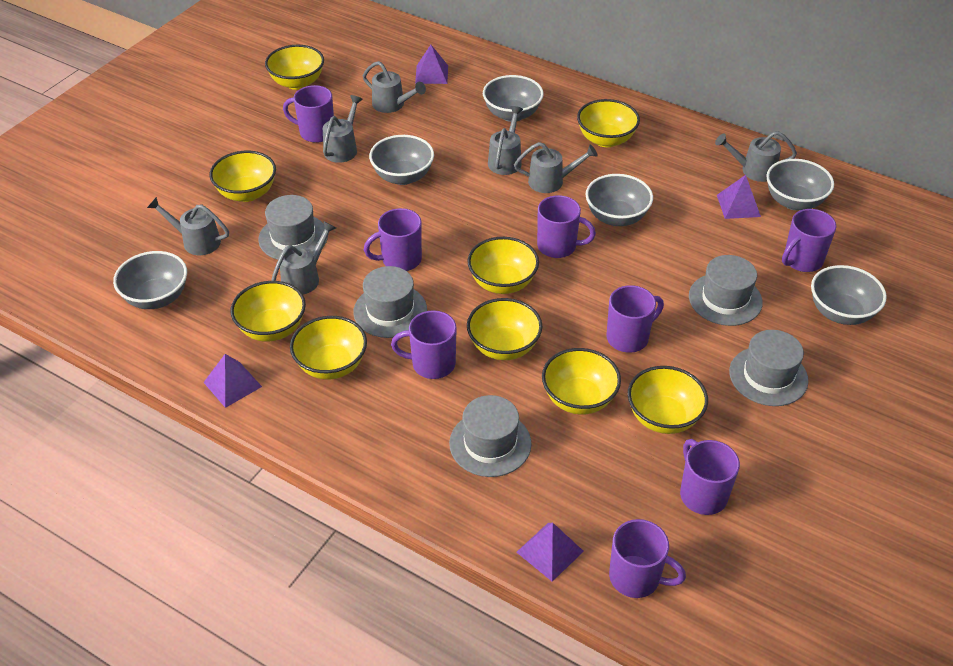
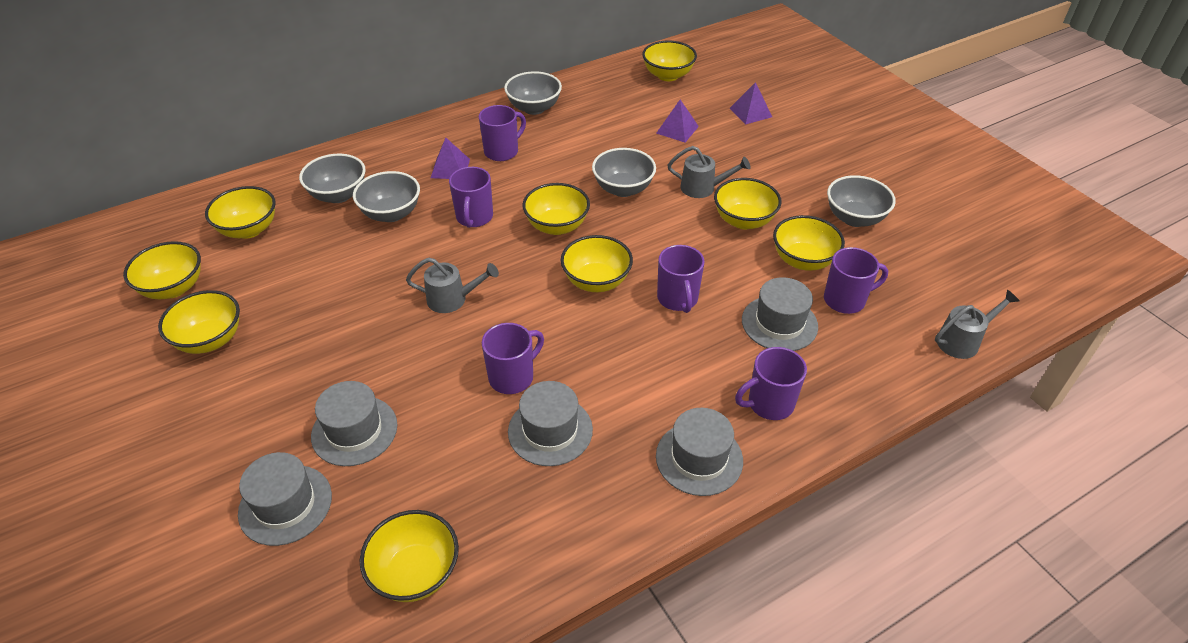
grey bowl: [113,251,187,309] [369,135,434,185] [483,75,544,122] [586,174,653,226] [766,159,834,210] [811,265,887,325] = 6 -> [299,154,366,203] [353,171,420,222] [504,71,562,115] [592,148,656,197] [827,175,896,227] = 5
grey watering can: [147,197,229,255] [271,221,336,295] [323,95,363,163] [363,61,426,113] [488,106,523,175] [514,142,598,193] [715,131,797,182] = 7 -> [406,258,499,313] [667,146,750,198] [935,290,1020,359] = 3
purple mug: [283,85,334,143] [364,208,422,271] [391,310,457,379] [537,195,596,258] [606,285,664,353] [609,519,686,598] [680,439,740,515] [782,209,836,272] = 8 -> [449,167,493,228] [479,105,526,161] [482,323,544,394] [657,245,705,313] [735,347,807,420] [824,247,888,314] = 6
purple pyramid: [203,354,262,408] [415,45,448,84] [517,523,584,582] [717,175,761,219] = 4 -> [431,138,470,179] [656,99,699,142] [729,82,772,125] = 3

